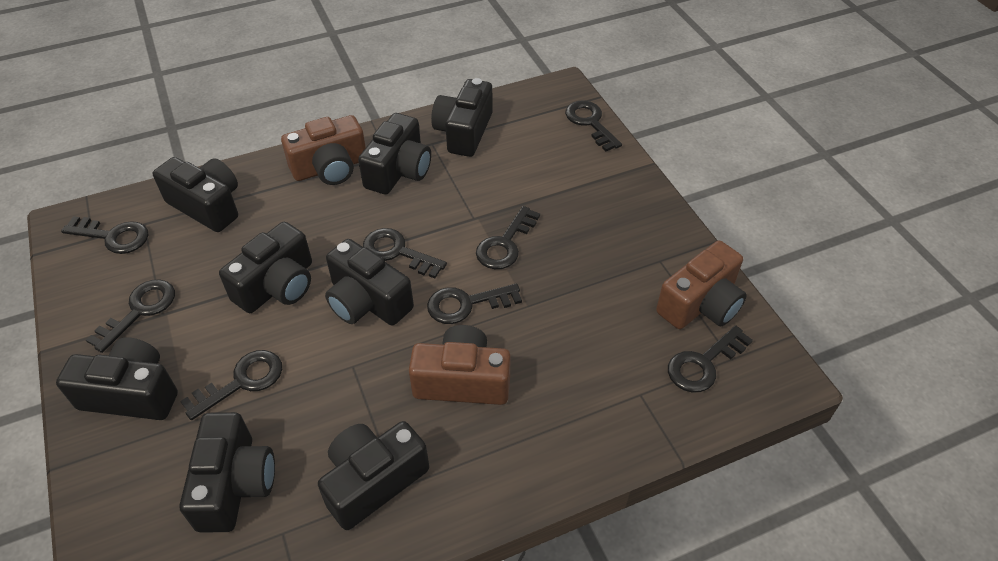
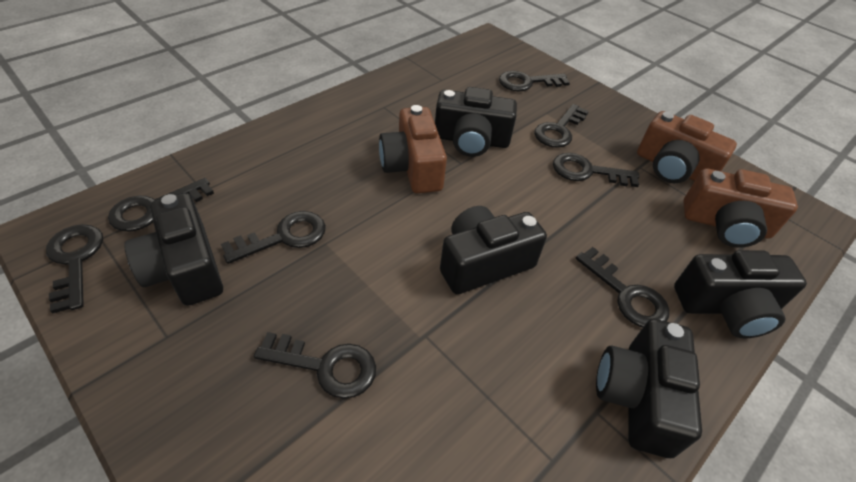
black camera: [56,337,178,420] [153,157,238,232] [180,412,275,533] [219,222,312,313] [318,421,429,530] [325,239,414,326] [358,113,431,194] [431,78,493,157] = 8 -> [124,193,223,306] [435,87,517,157] [440,206,547,294] [596,319,702,458] [674,250,807,338] = 5

